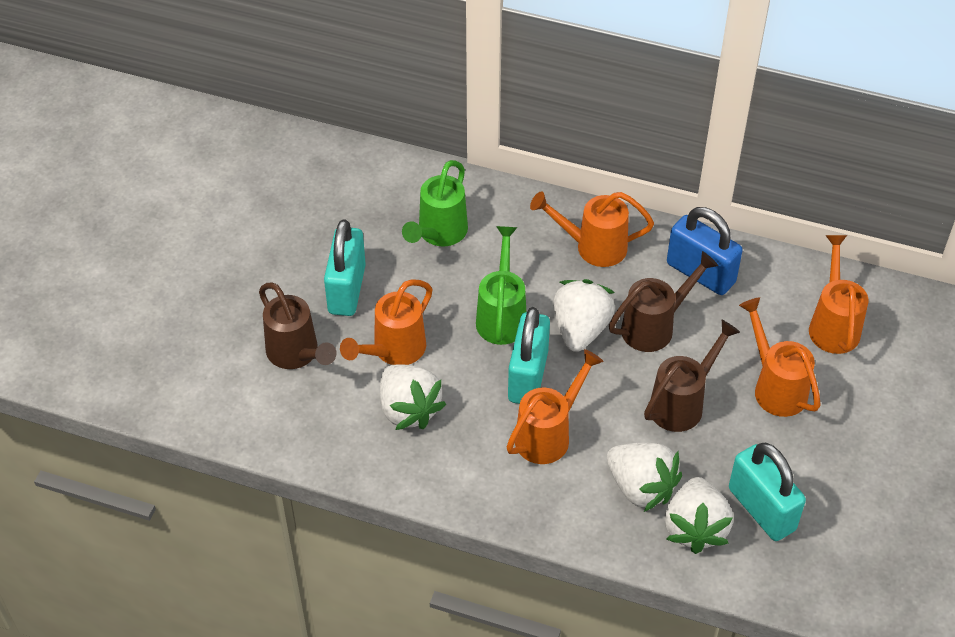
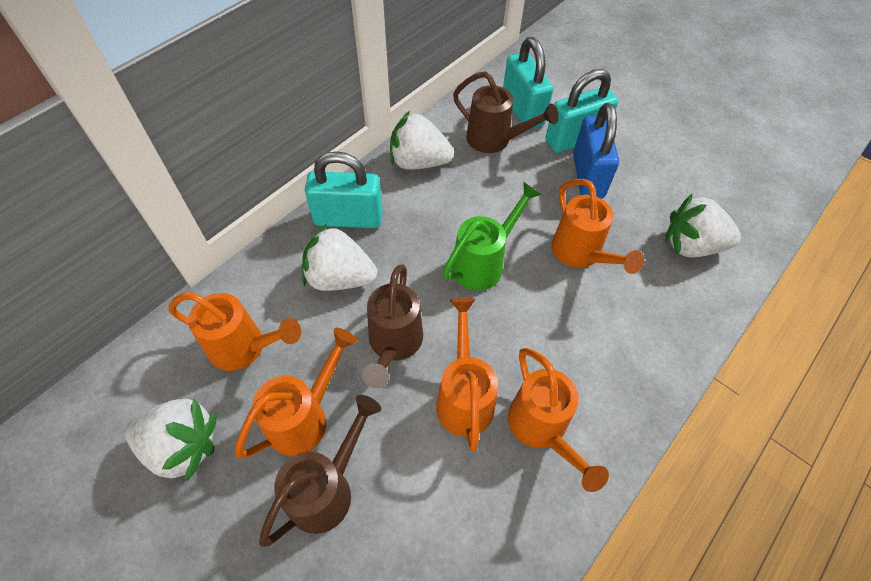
green watering can: [402,160,468,247] [476,226,526,345] = 2 -> [443,182,542,291] = 1

